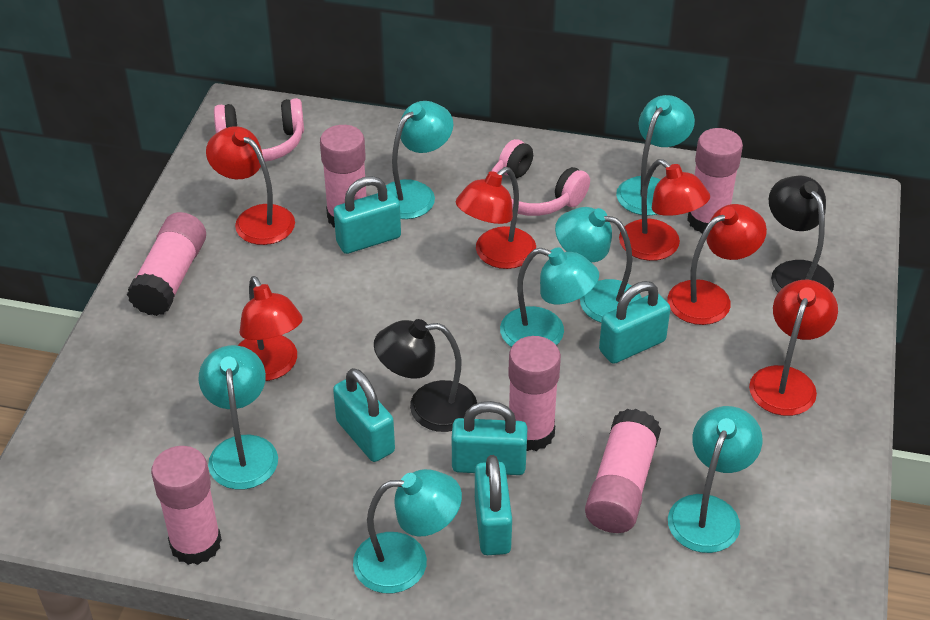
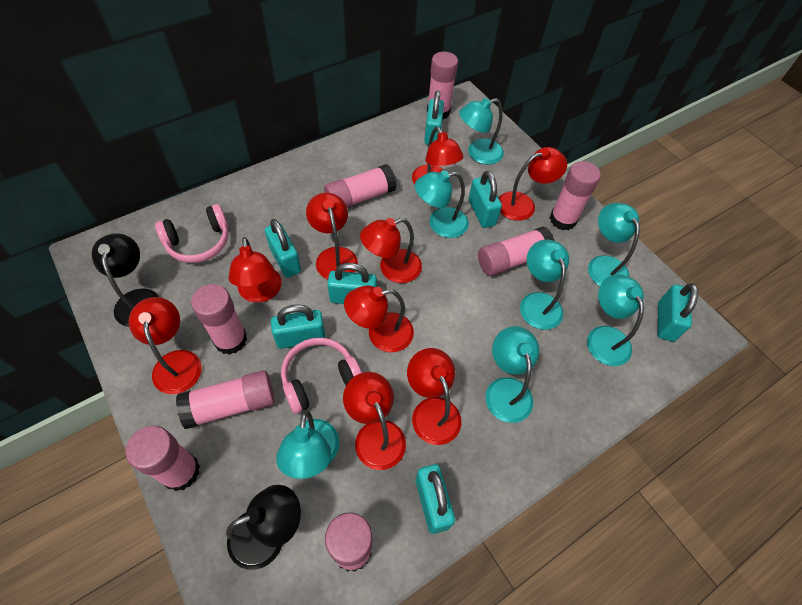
pink glue stick: [127,212,206,316] [151,446,222,565] [320,125,367,228] [508,336,561,451] [585,409,661,533] [687,128,743,234] = 6 -> [126,426,200,491] [176,370,275,429] [191,284,247,355] [324,164,397,208] [325,513,372,572] [427,52,458,120] [478,227,555,276] [550,161,601,230] = 8
red lamp: [206,126,295,245] [237,276,303,381] [456,167,536,269] [619,159,710,261] [668,204,767,325] [749,280,838,416] = 6 -> [129,297,202,394] [228,237,281,303] [306,192,358,279] [343,372,406,470] [344,286,414,352] [360,218,422,283] [407,348,461,445] [412,126,464,184] [499,147,567,221] = 9
turquoise padlock: [333,368,395,462] [334,176,401,254] [452,401,527,475] [475,455,512,555] [599,281,671,364] = 5 -> [265,219,301,278] [271,305,325,349] [327,263,377,304] [415,464,455,534] [424,91,444,145] [469,171,502,228] [658,283,699,342] = 7

